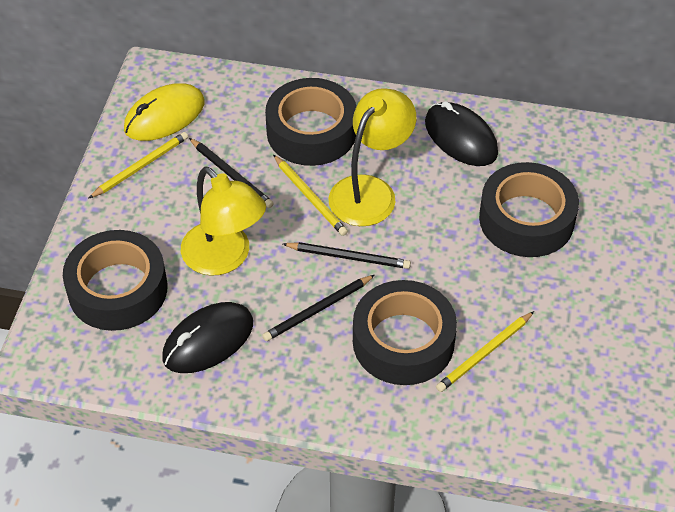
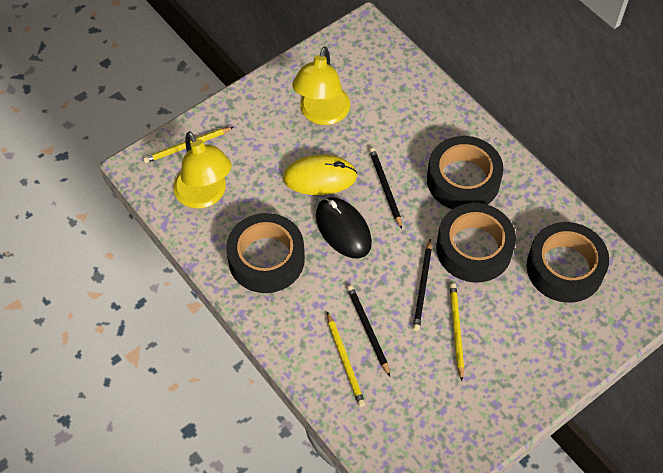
black mouse: [163,302,253,373] [425,101,498,166] = 2 -> [316,197,372,258] = 1

